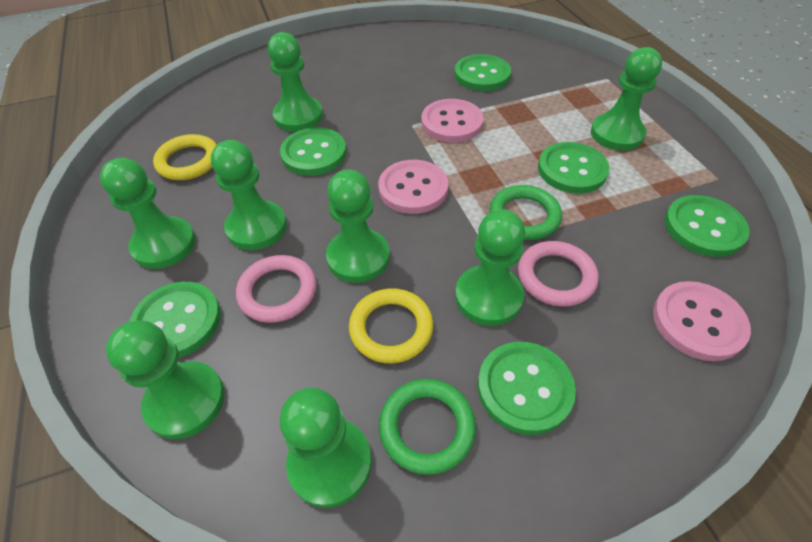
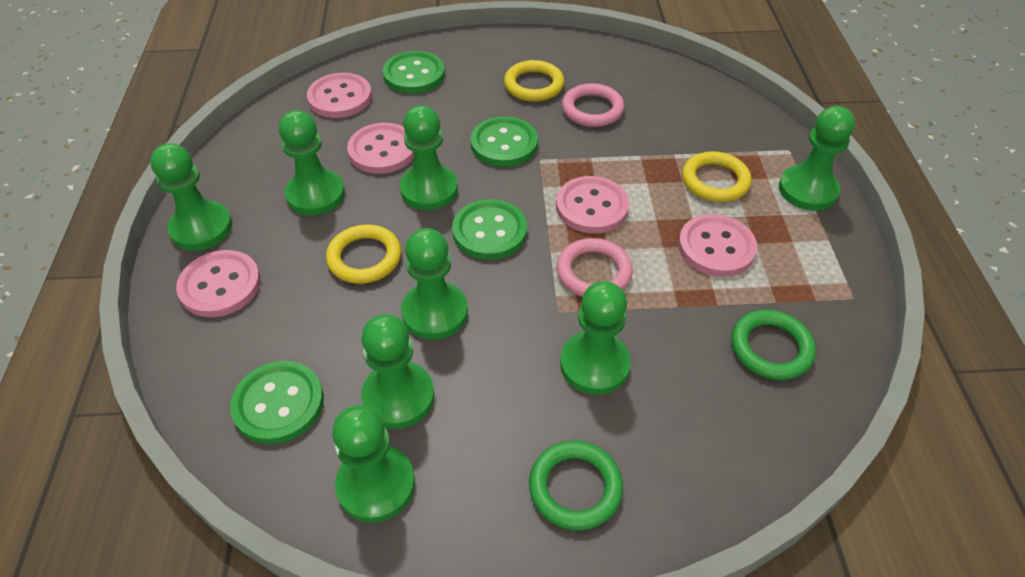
green button: [129,282,221,358] [280,127,346,176] [454,54,511,91] [478,342,576,435] [538,142,609,194] [664,195,750,257] = 6 -> [230,361,324,444] [383,51,445,94] [452,199,527,260] [471,116,538,167] = 4
pink button: [378,160,448,214] [421,99,483,143] [653,281,751,361] = 3 -> [176,250,261,317] [307,73,372,118] [347,123,414,174] [556,176,629,234] [678,214,757,277] = 5
yellow ring: [153,134,217,180] [349,288,433,364] = 2 -> [326,224,401,284] [504,60,564,102] [682,151,752,202] = 3

